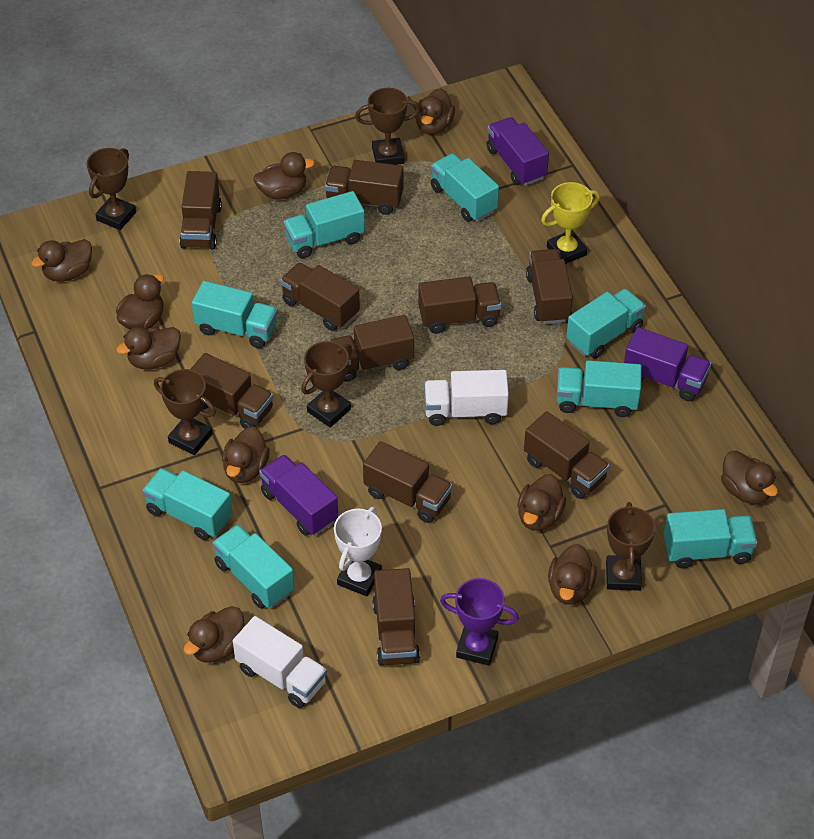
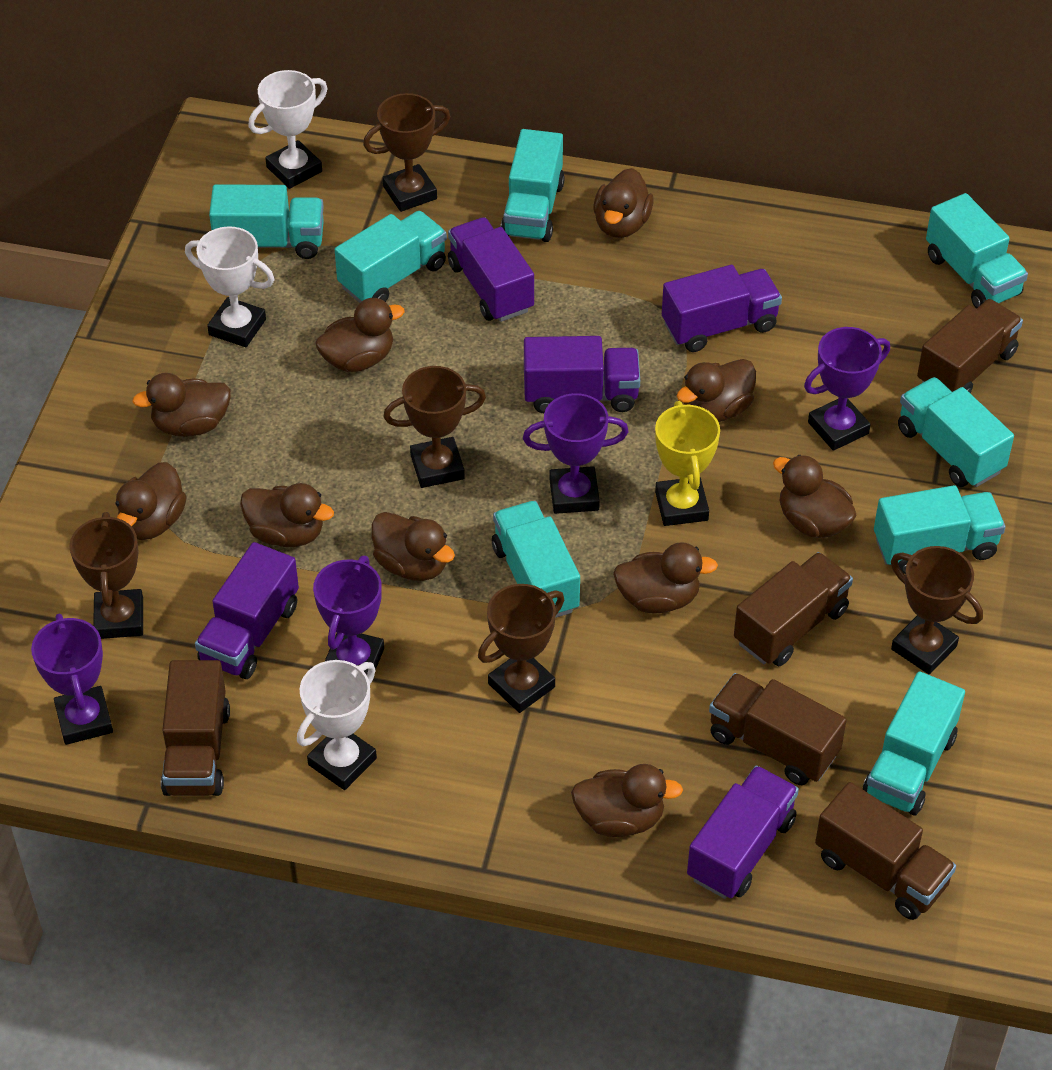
brown truck: [179,171,222,249] [190,353,274,429] [280,263,360,331] [325,160,404,215] [329,315,414,382] [363,441,453,523] [372,568,420,666] [418,276,501,334] [524,411,610,499] [526,249,573,324] = 10 -> [161,660,230,796] [709,673,847,785] [734,552,853,666] [815,782,956,920] [917,299,1023,393] = 5
purple trophy: [440,578,519,665] = 1 -> [31,614,113,745] [313,556,384,675] [523,393,629,514] [804,327,890,451] = 4
purple truck: [259,454,338,536] [487,117,549,186] [624,327,711,401] = 3 -> [195,542,299,679] [448,217,534,322] [524,336,640,413] [662,265,782,352] [687,766,799,899] = 5
white trophy: [334,507,382,596] = 1 -> [185,226,274,347] [248,70,328,189] [297,660,377,790] = 3
white truck: [233,616,327,708] [424,370,509,426] = 2 -> none = 0

